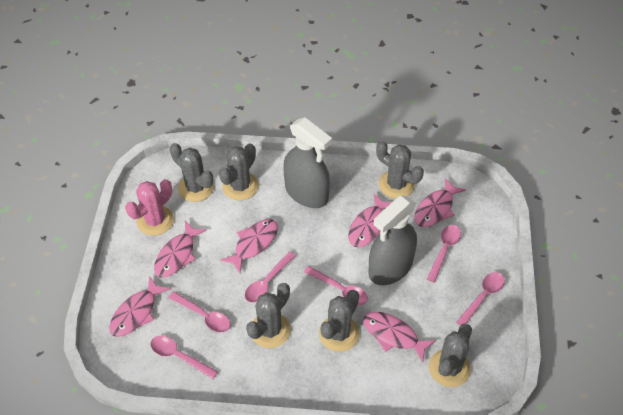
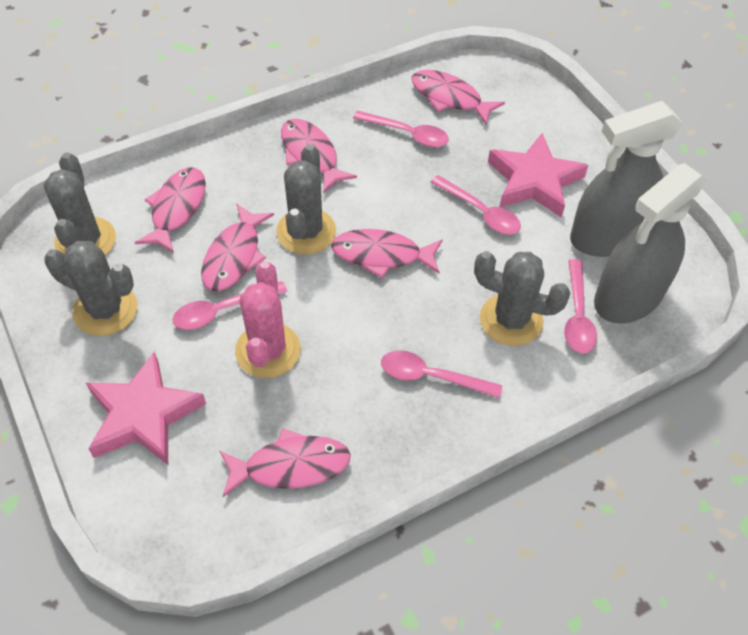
grey cactus: [170,143,214,202] [219,143,259,200] [246,283,291,348] [319,290,360,352] [376,141,424,199] [429,323,472,387] = 6 -> [44,153,116,256] [44,241,138,336] [276,144,336,254] [474,251,570,346] = 4
pink spoon: [151,336,218,379] [168,291,230,332] [245,251,296,303] [304,266,368,305] [427,225,461,283] [456,272,505,325] = 6 -> [172,281,287,330] [353,111,449,147] [381,350,502,398] [431,175,521,235] [564,259,597,353] = 5
pink star: none = 0 -> [86,351,206,465] [488,133,588,218] = 2

